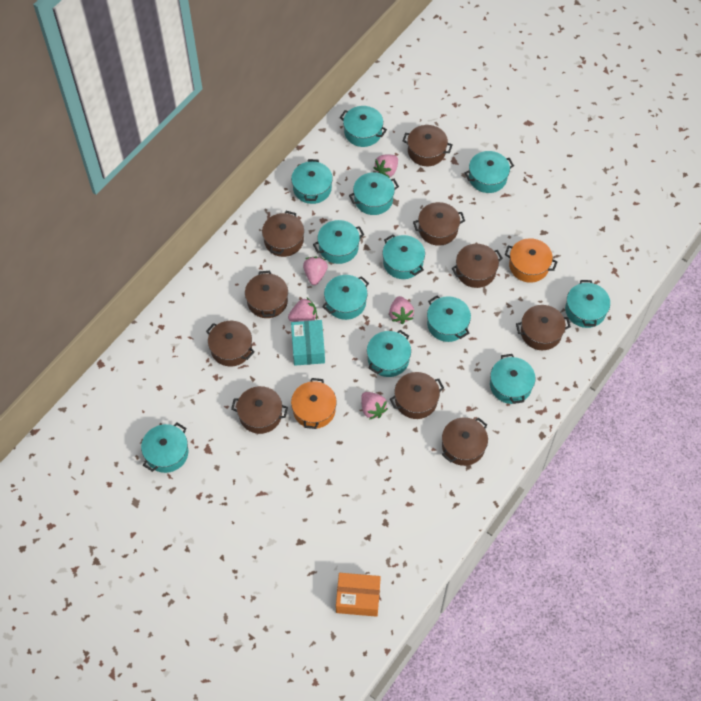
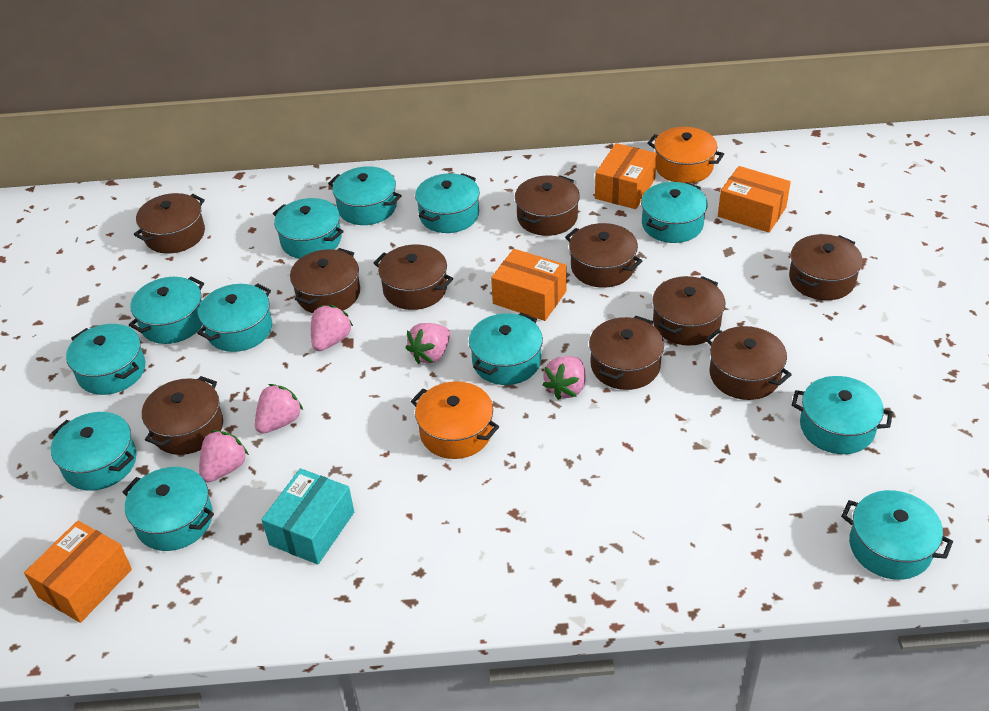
orange box: [336,573,381,617] = 1 -> [24,521,132,623] [491,249,566,321] [595,143,657,209] [718,166,791,233] = 4

